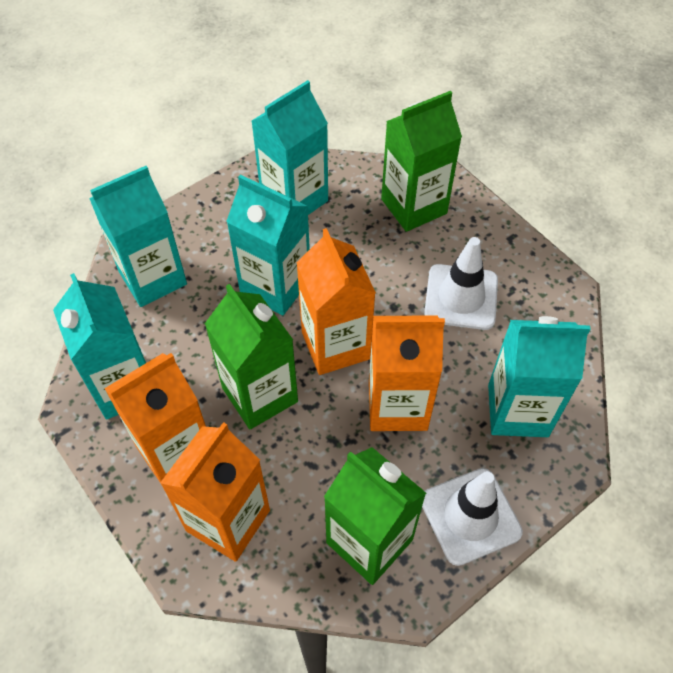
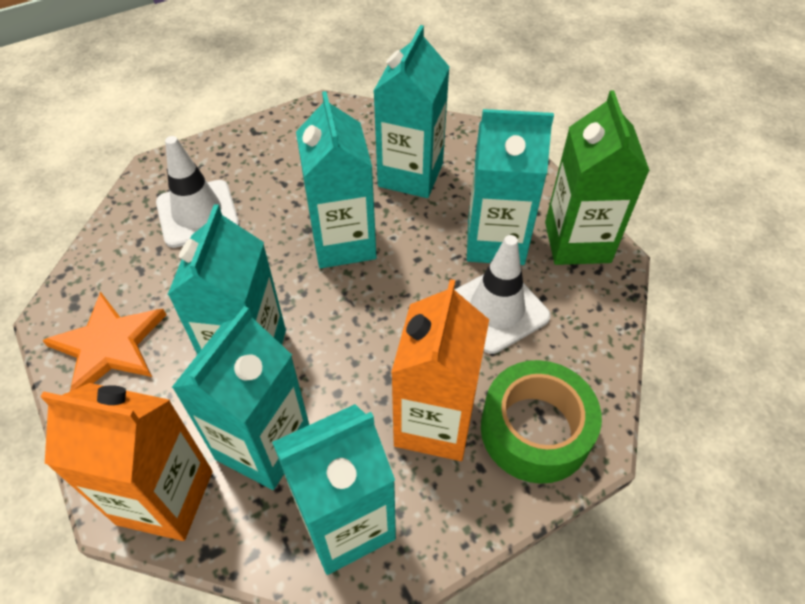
green carton: [205,284,298,429] [324,447,426,585] [381,91,462,232] = 3 -> [545,90,650,265] = 1
green tape: none = 0 -> [481,360,602,484] = 1
orange carton: [104,353,206,482] [160,422,270,562] [296,228,376,375] [369,315,445,431] = 4 -> [40,383,213,541] [391,279,489,461] = 2
orange star: none = 0 -> [42,292,166,391] = 1
turquoise carton: [53,273,146,419] [89,166,187,307] [226,175,310,315] [252,80,328,215] [488,316,590,437] = 5 -> [167,204,286,355] [171,306,309,490] [272,404,396,575] [296,91,377,268] [374,25,450,198] [467,109,554,265] = 6

